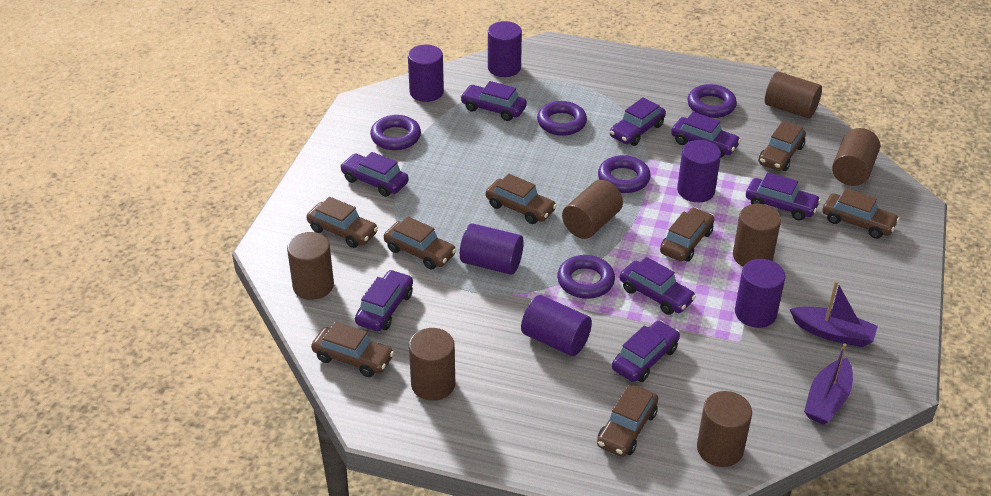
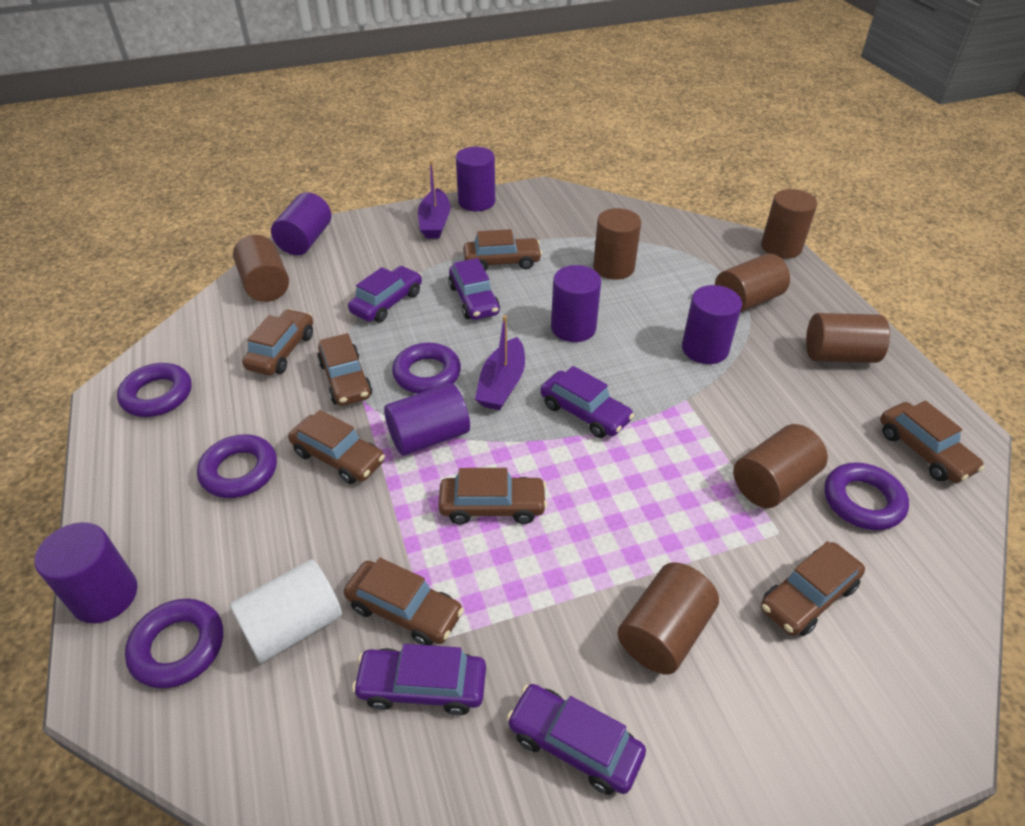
purple car: [340,152,409,197] [355,270,413,331] [460,81,527,121] [610,97,666,146] [612,321,680,382] [620,257,696,315] [671,112,741,158] [746,172,821,221] = 8 -> [348,266,422,322] [352,644,486,715] [449,258,500,320] [507,684,646,795] [540,366,634,438] = 5
white cylinder: none = 0 -> [230,559,342,663] = 1

